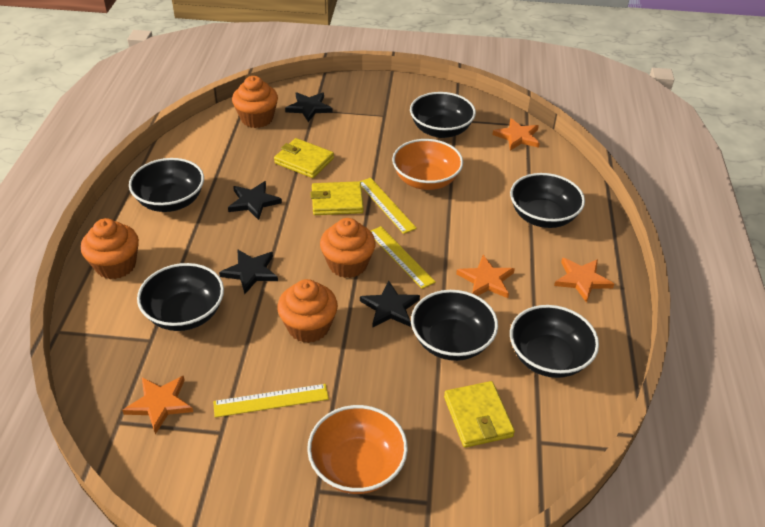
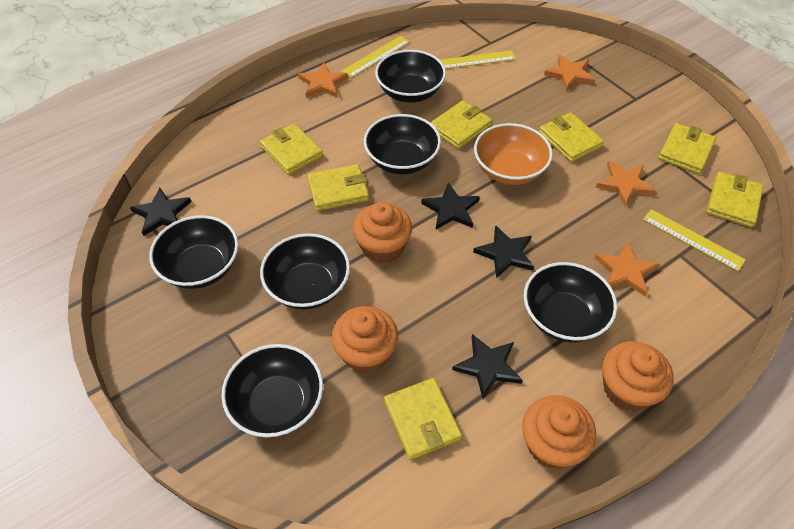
orange bowl: [307,405,408,494] [392,139,463,190] = 2 -> [474,123,553,185] = 1
yellow wallet: [274,138,334,178] [311,181,364,215] [444,381,515,448] = 3 -> [260,123,323,175] [307,164,369,211] [384,378,462,460] [430,100,492,149] [539,112,604,162] [658,123,716,174] [706,172,763,227] = 7

